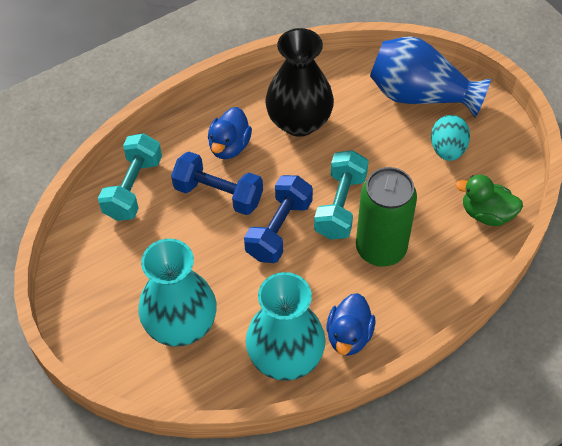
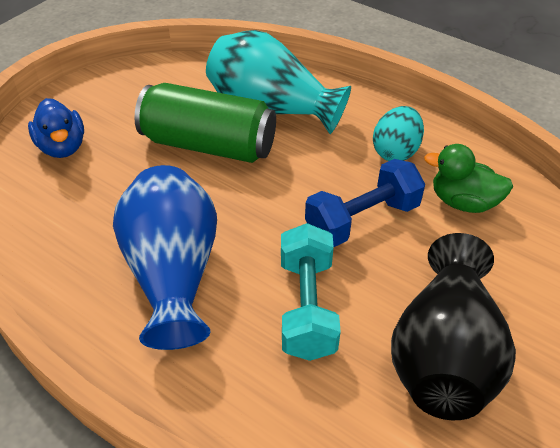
blue duck: [208,107,252,159] [326,293,376,356] = 2 -> [28,98,84,158] = 1
blue dumbbell: [171,152,263,215] [244,175,313,263] = 2 -> [305,159,425,247] = 1
turquoise dumbbell: [98,133,162,221] [314,150,369,240] = 2 -> [281,223,341,361] = 1
turquoise vase: [138,239,217,347] [246,272,326,381] = 2 -> [206,30,351,134] = 1

